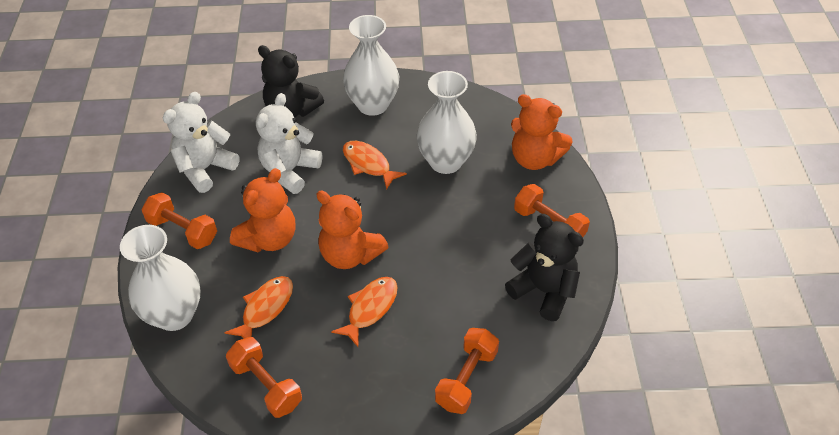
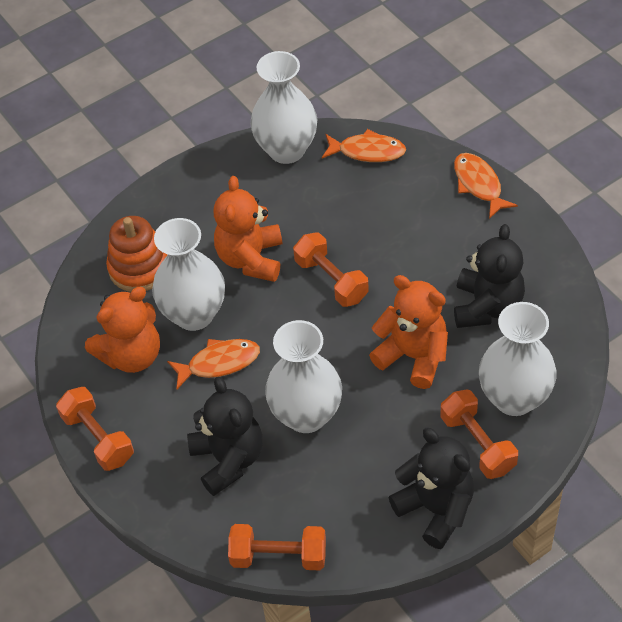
black teddy bear: [258,45,324,118] [505,214,584,321] = 2 -> [187,377,263,496] [389,428,474,549] [454,224,525,328] = 3
orange stacking toy: none = 0 -> [106,216,168,292] = 1
white teddy bear: [163,92,239,193] [256,93,322,194] = 2 -> none = 0
white vase: [120,225,201,331] [343,15,399,116] [416,71,477,174] = 3 -> [152,218,225,331] [250,51,317,164] [265,320,342,433] [479,302,557,416] = 4

